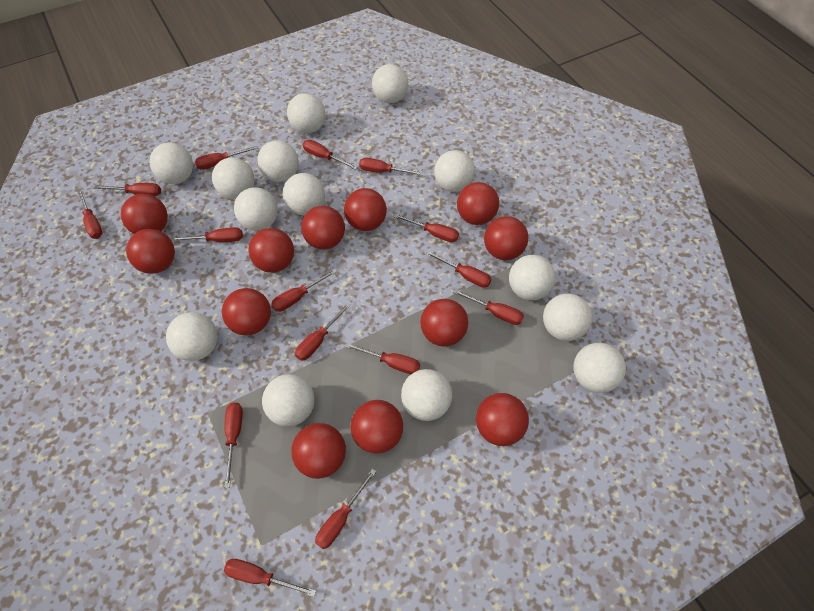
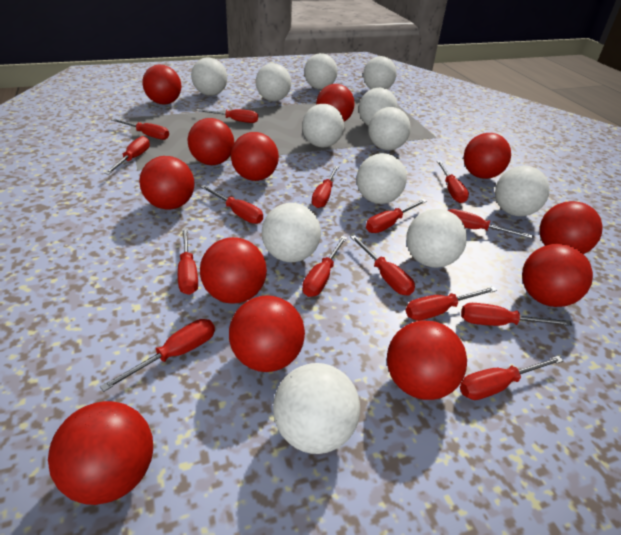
white ball: [149,142,193,184] [166,312,218,361] [212,157,255,200] [234,187,278,231] [257,140,299,182] [262,374,315,426] [283,173,325,216] [287,93,326,133] [372,64,409,103] [401,369,452,421] [434,150,475,192] [509,255,556,300] [543,293,592,341] [574,343,626,393] = 14 -> [191,57,227,96] [256,63,291,101] [262,203,321,262] [273,363,360,454] [302,104,344,147] [304,53,338,89] [357,153,407,204] [359,88,398,126] [363,56,397,89] [368,107,411,150] [406,209,467,268] [495,166,550,216] = 12

